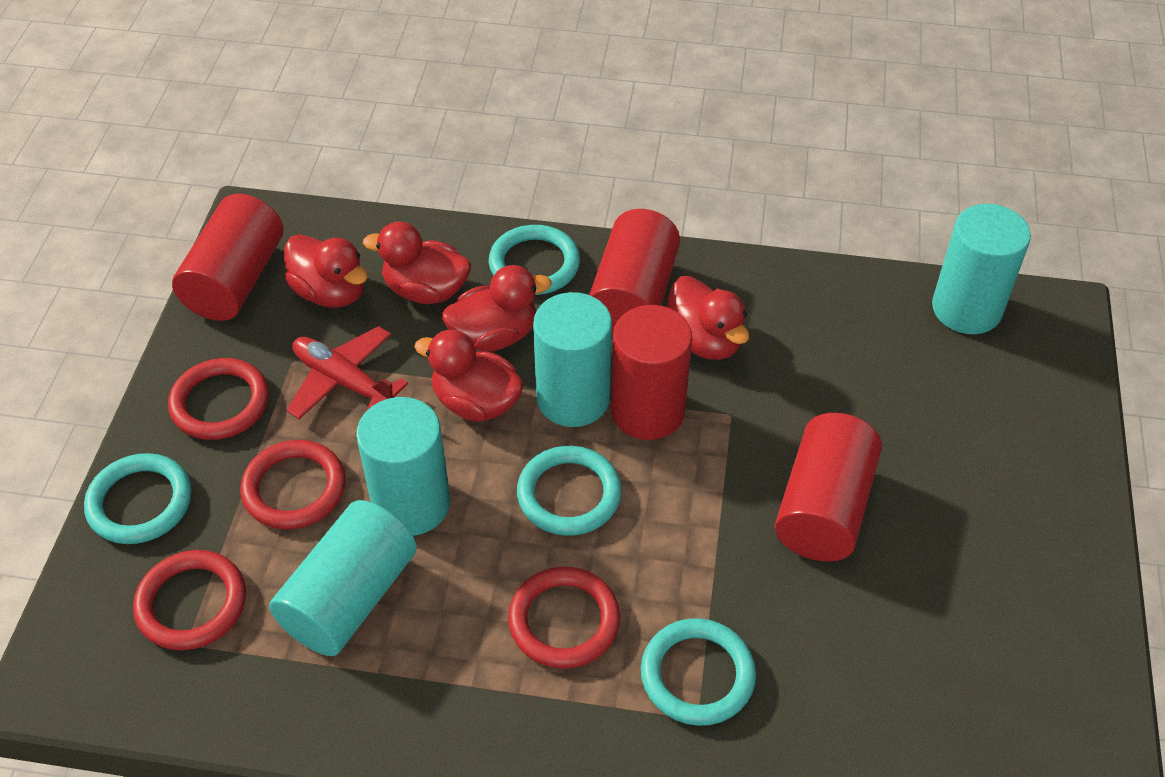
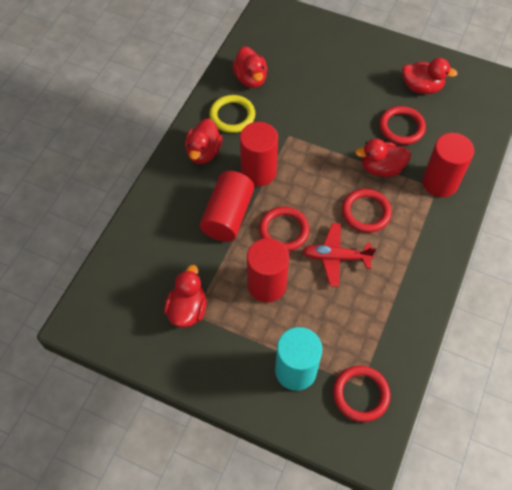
turquoise cylinder: [269,500,417,656] [356,397,450,536] [533,292,612,427] [932,204,1031,334] = 4 -> [275,327,322,391] = 1
turquoise ring: [84,453,192,544] [489,225,580,295] [517,446,622,536] [641,618,756,726] = 4 -> none = 0
yellow ring: none = 0 -> [209,95,255,133] = 1

